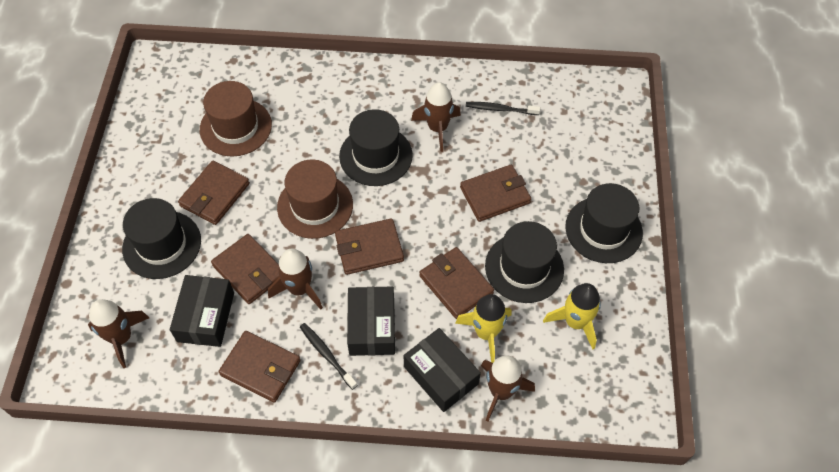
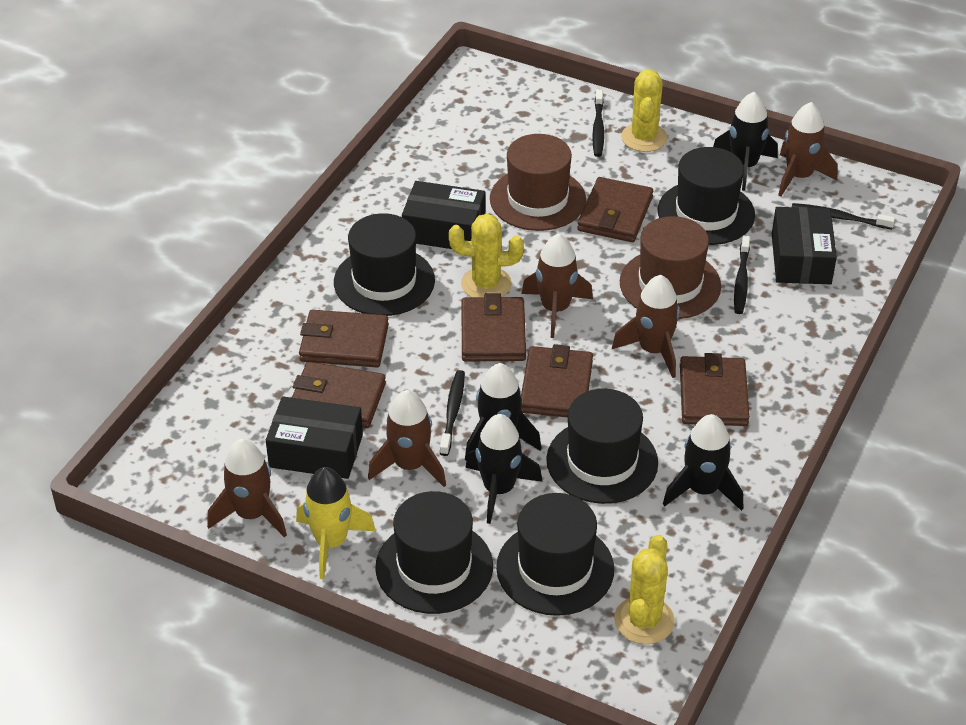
black hat: [122,198,201,279] [339,109,413,186] [485,221,564,303] [565,183,643,263] = 4 -> [334,213,435,316] [375,491,493,614] [496,493,614,616] [546,389,658,504] [658,147,755,245] = 5
black rocket: none = 0 -> [465,363,542,461] [465,414,543,524] [663,414,743,511] [713,92,778,191] = 4
black toothbrush: [300,323,358,390] [466,102,540,115] = 2 -> [440,370,465,456] [592,89,604,157] [734,235,750,314] [792,203,895,229] = 4
brown rocket: [88,299,149,368] [268,249,323,310] [411,82,461,152] [481,356,535,421] = 4 -> [207,439,287,538] [368,390,446,487] [521,234,593,338] [612,275,680,378] [778,102,838,197] = 5
yellow cactus: none = 0 -> [449,214,524,297] [614,535,675,644] [621,70,668,152] = 3
yellow rocket: [455,294,511,363] [543,283,601,349] = 2 -> [296,467,376,579] = 1

